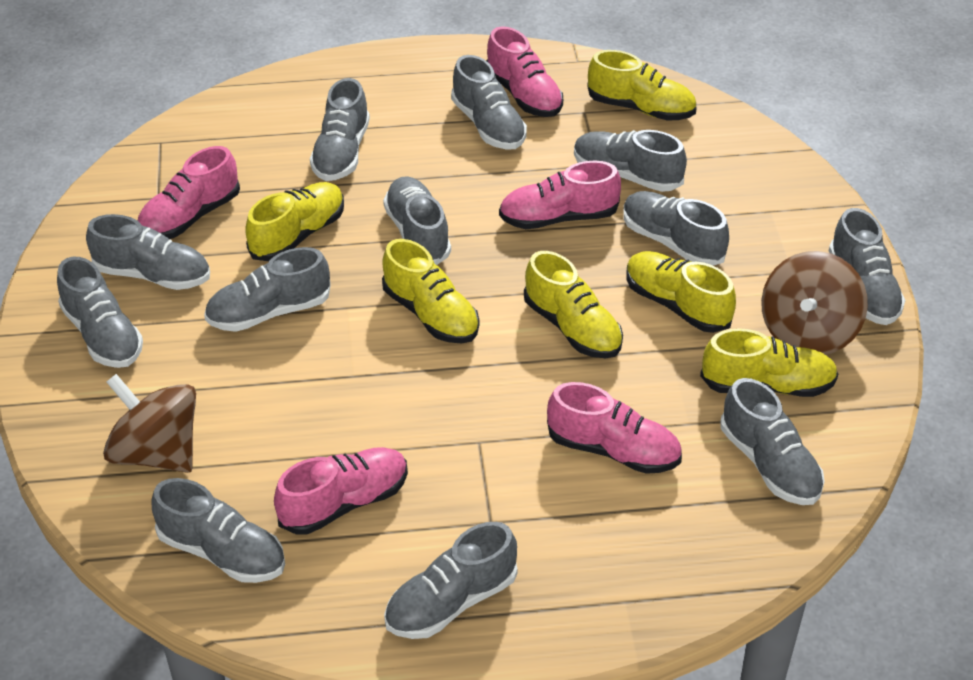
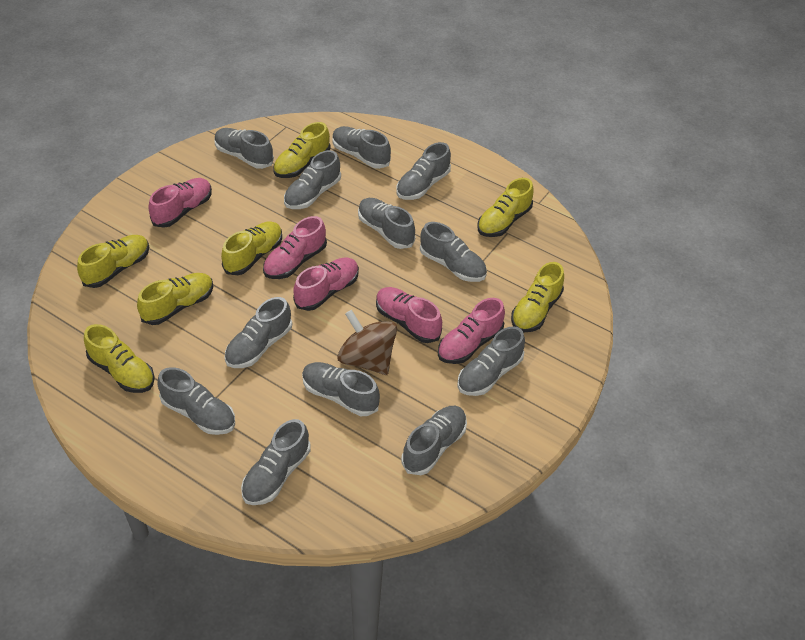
brown spinning top: [103,374,196,473] [761,251,868,355] = 2 -> [337,310,397,375] = 1
yellow shoe: [245,182,344,261] [382,239,479,344] [524,251,623,358] [587,50,696,121] [626,251,736,333] [700,328,838,397] = 6 -> [77,235,149,288] [84,324,155,393] [137,273,214,325] [221,221,282,275] [273,122,331,178] [477,178,534,237] [511,262,564,332] = 7

